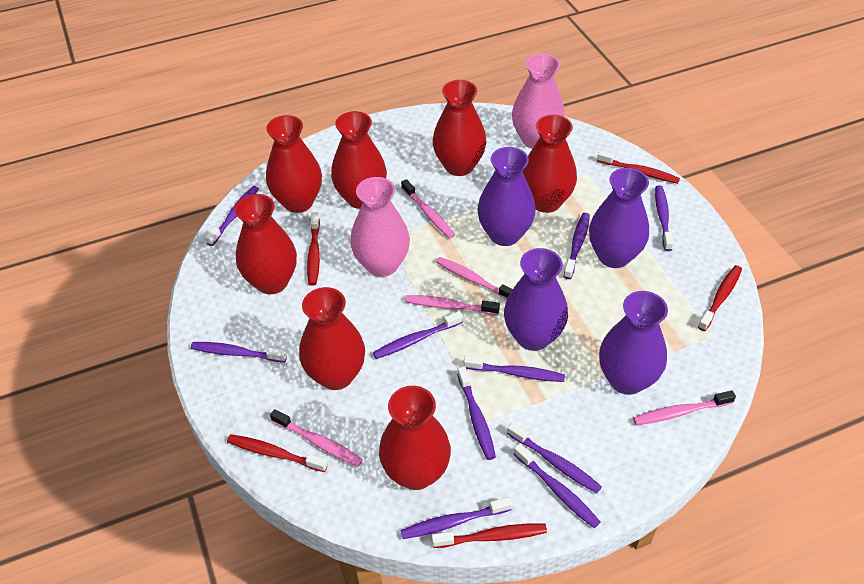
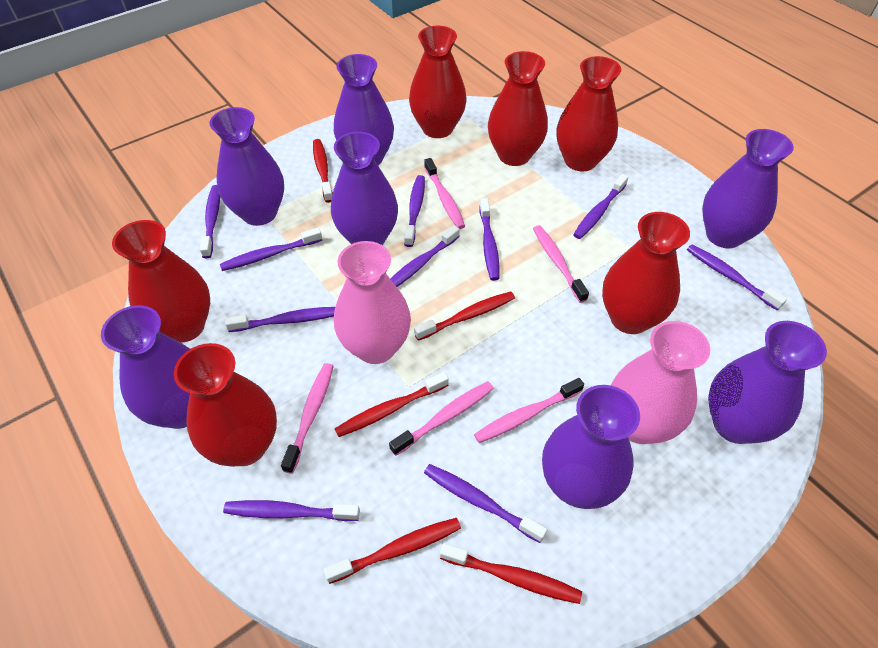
purple vase: [477,147,536,246] [504,248,568,351] [589,168,649,268] [599,291,668,395] = 4 -> [101,305,190,429] [210,107,284,226] [331,132,398,245] [334,54,394,165] [542,385,640,509] [702,129,794,248] [708,321,827,444] = 7
red vase: [235,194,297,294] [266,115,322,213] [299,287,365,390] [331,111,387,209] [379,386,451,490] [433,80,487,176] [522,114,577,213] = 7 -> [112,220,210,343] [174,343,277,467] [409,26,467,138] [488,51,548,166] [556,56,621,171] [602,212,690,334] = 6

